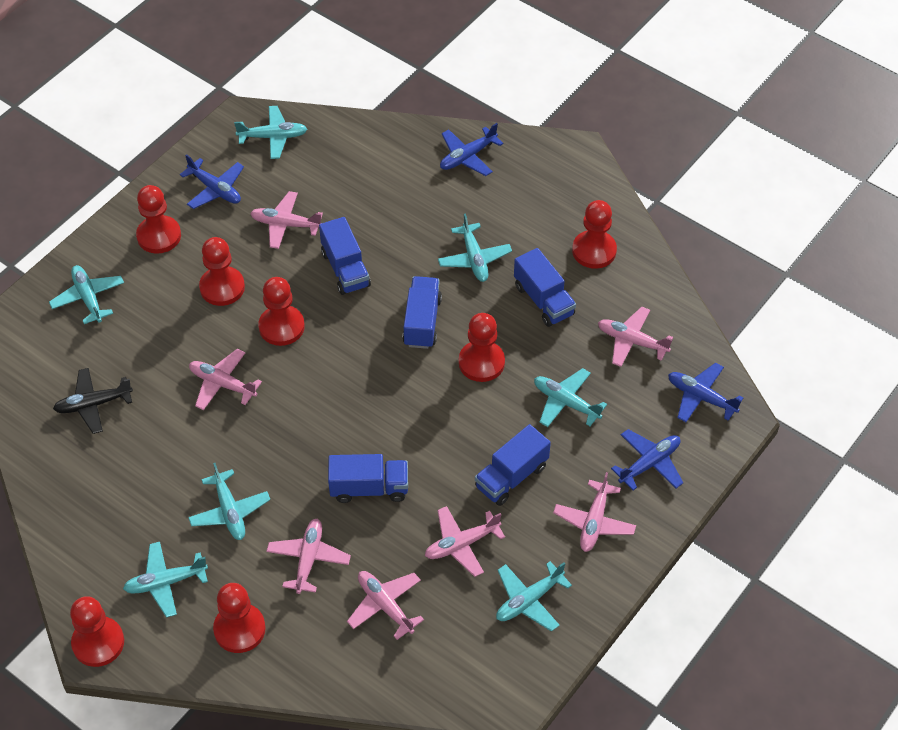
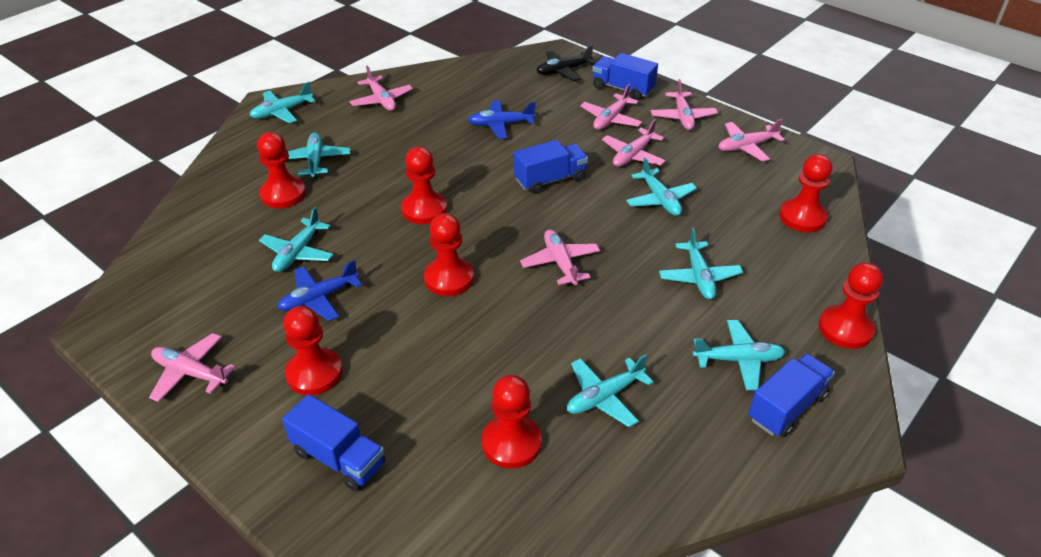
blue plane: [180,154,244,209] [440,123,504,176] [611,429,683,490] [668,363,743,422] = 4 -> [277,260,362,321] [468,100,536,139] = 2
blue truck: [319,217,371,295] [328,454,408,503] [403,276,442,349] [475,424,551,506] [514,248,576,327] = 5 -> [282,394,385,491] [514,140,588,194] [592,53,658,100] [748,353,835,437] = 4

